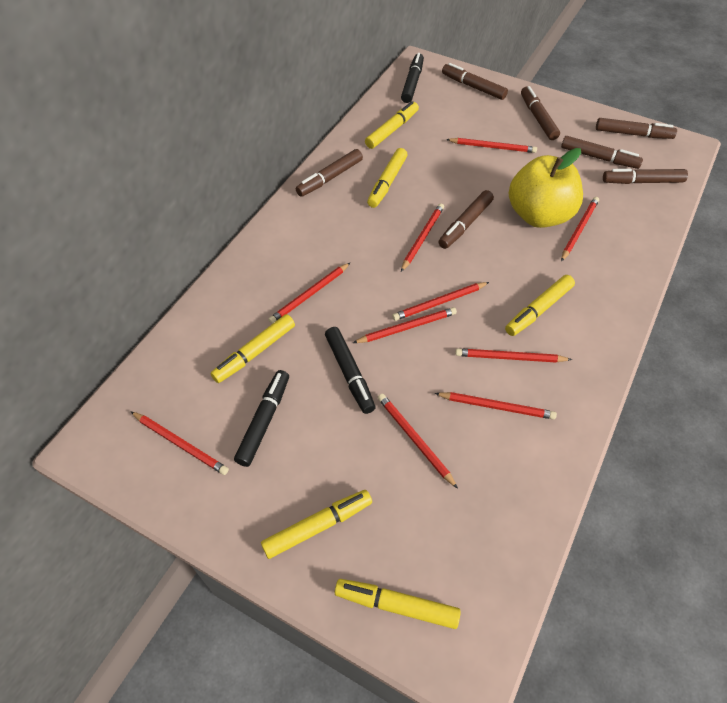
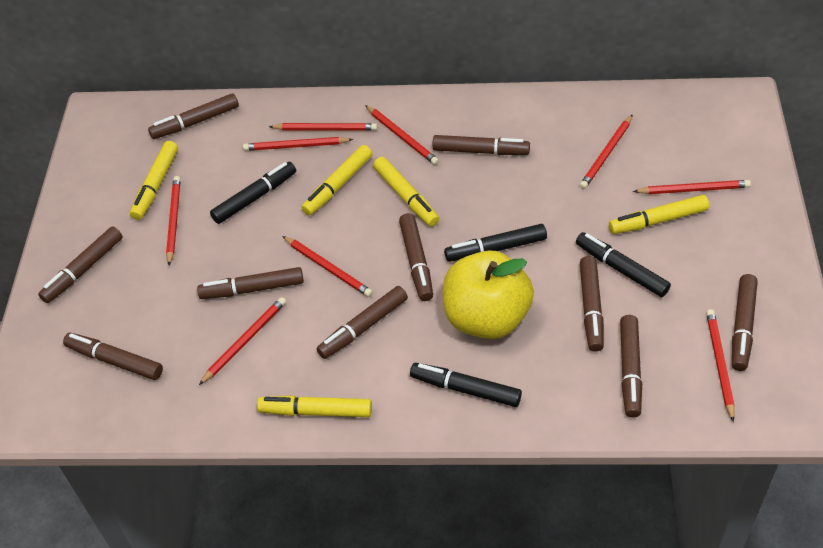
black marker: [234,370,289,467] [325,327,376,414] [401,53,424,103] = 3 -> [210,162,296,224] [410,363,522,407] [444,224,547,262] [576,232,671,297] = 4
brown marker: [296,149,363,197] [438,190,494,249] [442,63,508,100] [521,86,560,140] [561,136,643,169] [596,118,677,139] [603,169,688,184] = 7 -> [38,226,123,303] [63,333,163,380] [148,93,239,139] [197,267,304,299] [316,286,408,359] [399,213,433,301] [433,135,530,155] [580,256,604,352] [620,315,642,418] [732,274,758,371] = 10
red pencil: [130,411,229,475] [268,262,351,324] [353,307,457,343] [378,394,458,489] [392,282,489,321] [401,203,444,272] [434,392,557,420] [446,138,537,153] [455,348,572,363] [561,197,599,261] = 10 -> [166,176,181,266] [199,297,286,385] [243,137,353,151] [269,123,377,131] [283,236,373,297] [365,105,439,165] [580,114,633,189] [633,180,751,194] [706,309,735,422] = 9
yellow marker: [210,314,295,383] [261,490,372,559] [335,579,461,629] [365,101,419,149] [367,148,407,208] [505,275,575,336] = 6 -> [130,141,178,220] [257,395,372,417] [301,145,372,216] [373,157,439,227] [609,195,709,234] = 5

